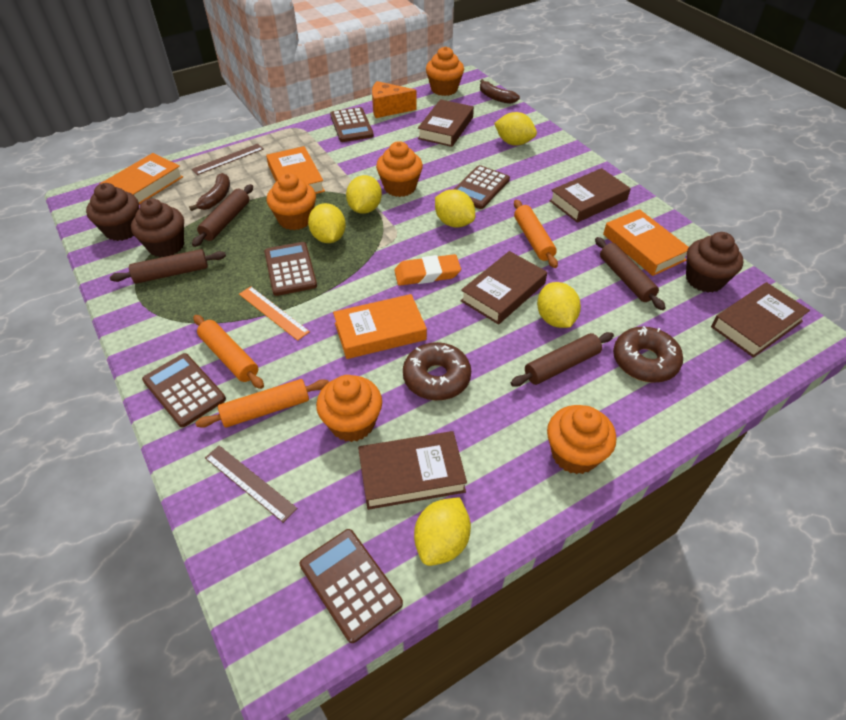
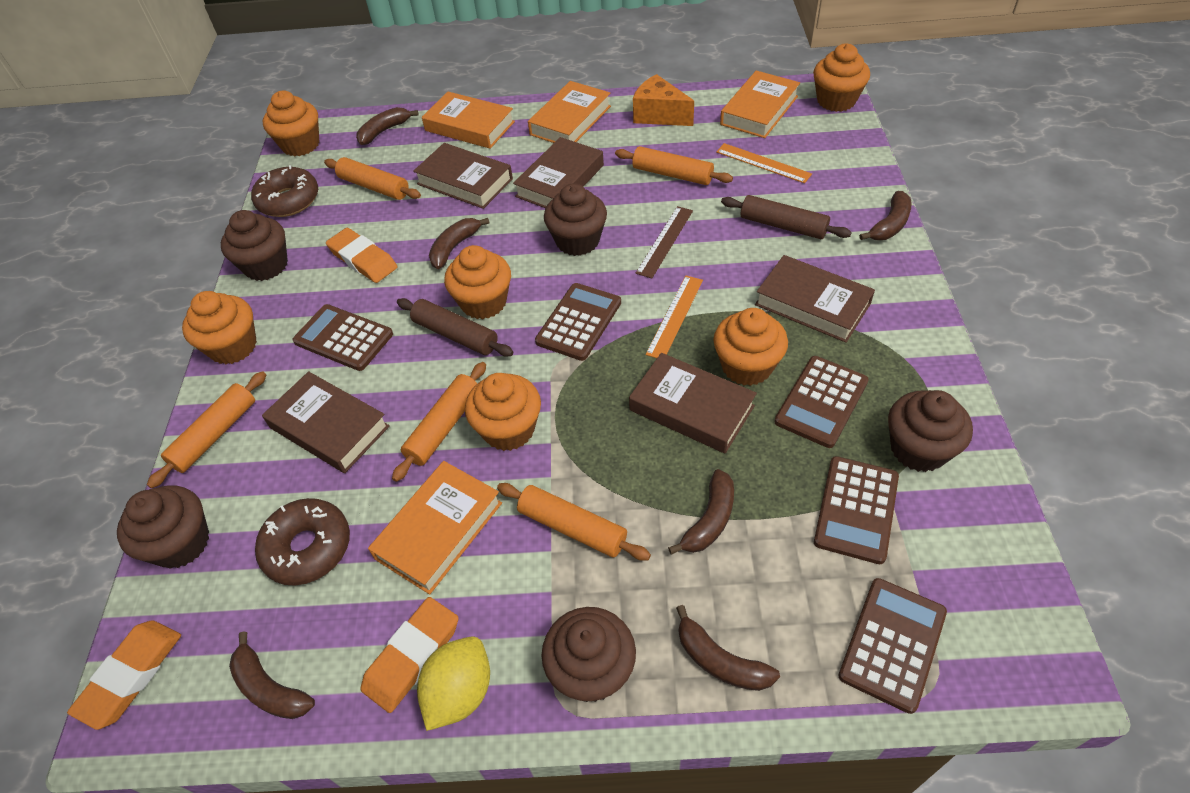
brown banana: [189,173,230,211] [480,79,520,104] = 2 -> [229,631,315,719] [356,107,419,145] [429,218,489,269] [668,469,734,555] [676,605,780,691] [859,191,912,240] = 6
brown cupcake: [86,183,139,241] [131,198,184,257] [686,232,743,293] = 3 -> [117,485,209,569] [221,210,288,281] [541,607,636,702] [544,183,607,256] [888,390,973,472] = 5
brown rolling pin: [110,249,226,284] [192,184,253,247] [511,332,614,387] [595,237,665,310] = 4 -> [397,298,513,357] [721,195,852,239] = 2
brown ruler: [192,144,264,175] [205,445,297,523] = 2 -> [636,206,693,278] = 1
orange cupcake: [267,173,316,230] [316,375,382,442] [376,141,423,197] [426,46,464,96] [547,405,616,474] = 5 -> [182,291,257,364] [263,90,320,157] [444,245,511,319] [465,373,541,451] [714,308,788,386] [813,44,870,112] = 6
orange eraser: [394,254,461,286] = 1 -> [67,620,181,730] [326,228,397,283] [361,597,458,713] = 3
orange rolling pin: [193,315,264,389] [195,379,329,428] [514,200,558,268] = 3 -> [147,371,266,488] [324,157,421,200] [392,362,486,482] [497,483,651,561] [615,146,733,185] = 5
orange ruler: [239,286,310,341] = 1 -> [646,276,703,358] [716,143,812,183] = 2
yellow lemon: [308,203,346,243] [346,175,382,214] [414,497,471,566] [435,190,475,227] [494,112,537,145] [537,282,581,328] = 6 -> [417,636,490,731] = 1

